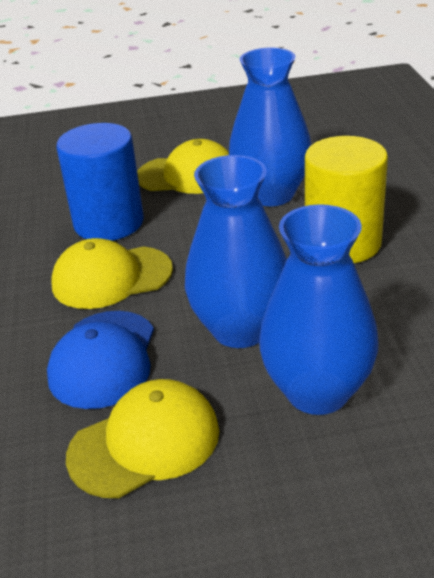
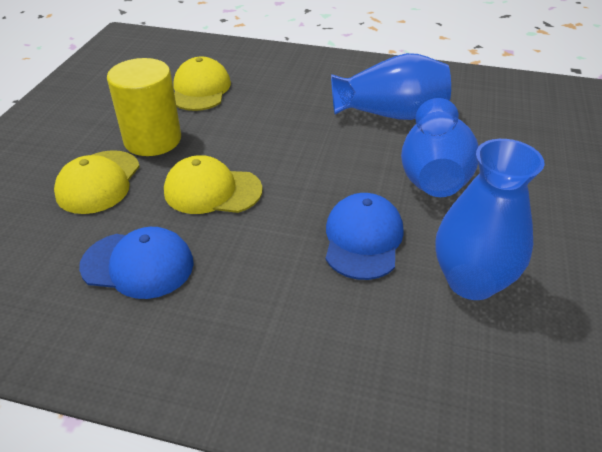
blue cap: [47,311,154,409] = 1 -> [79,227,194,299] [326,193,404,280] = 2
blue cylinder: [56,123,144,241] = 1 -> none = 0

